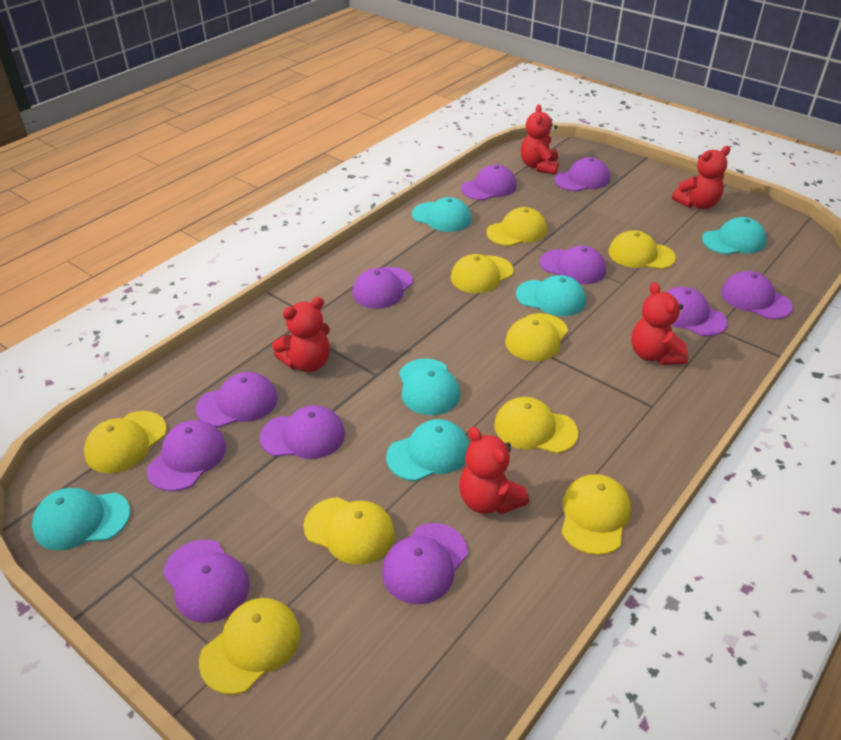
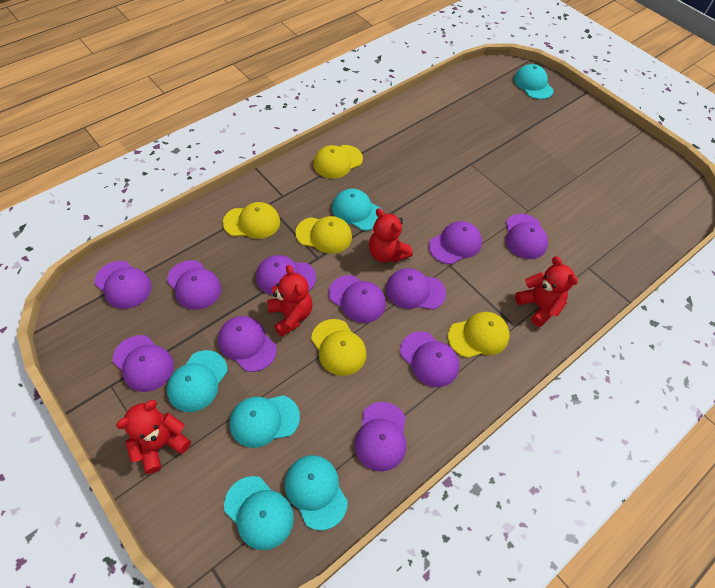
red teddy bear: [272,297,330,372] [459,427,529,514] [521,104,558,175] [631,282,689,365] [672,146,730,209] = 5 -> [116,400,191,474] [267,265,312,337] [369,208,413,263] [515,256,578,327] = 4
yellow cap: [84,411,167,473] [199,598,300,695] [303,497,395,565] [451,254,514,293] [486,207,547,246] [494,397,578,454] [505,313,568,361] [561,474,631,555] [609,230,676,269] = 9 -> [223,202,280,239] [295,216,352,254] [311,319,367,376] [313,145,363,179] [448,312,510,358] = 5

